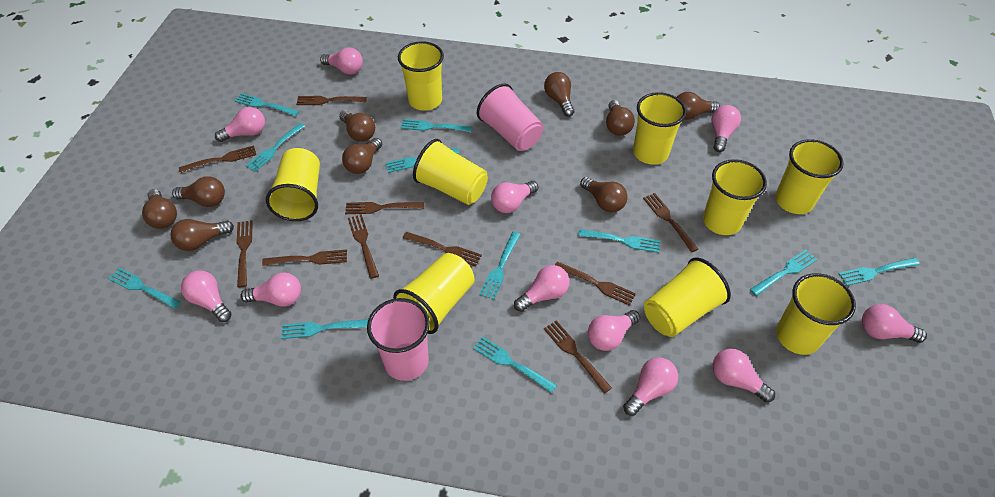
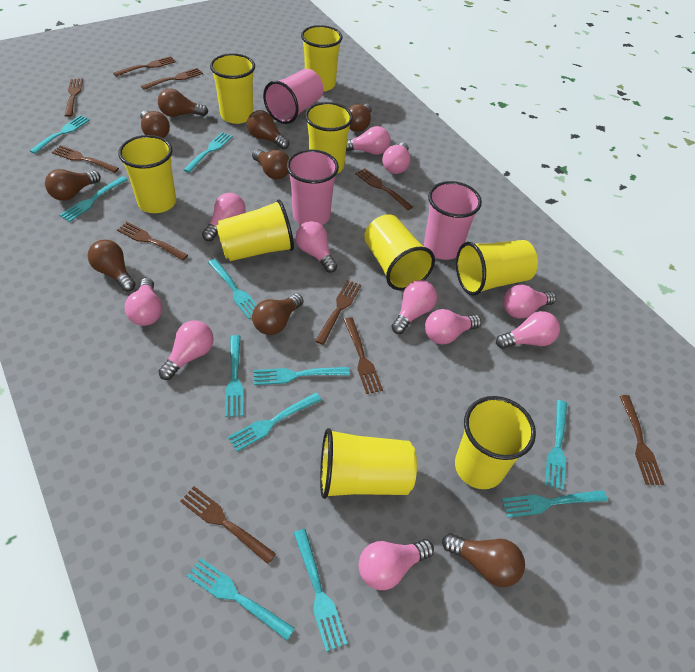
pink cup: [367,298,430,381] [477,84,544,151] = 2 -> [263,69,323,124] [286,149,339,225] [424,181,482,260] = 3

